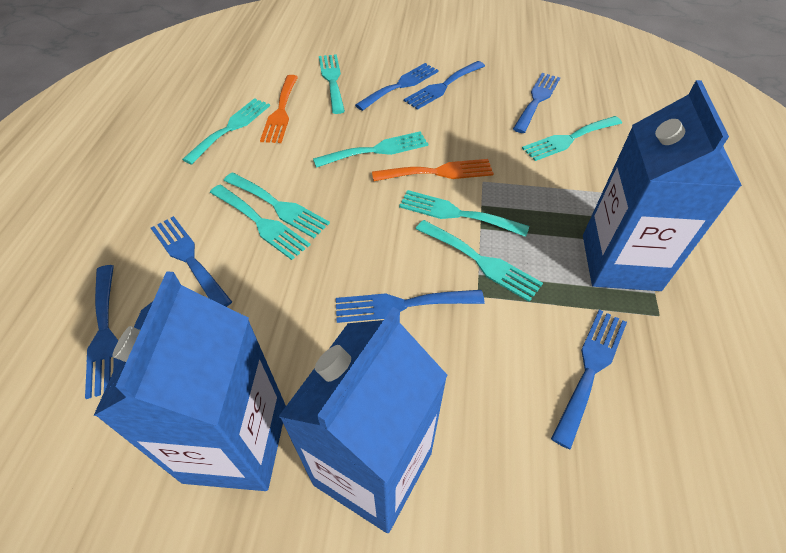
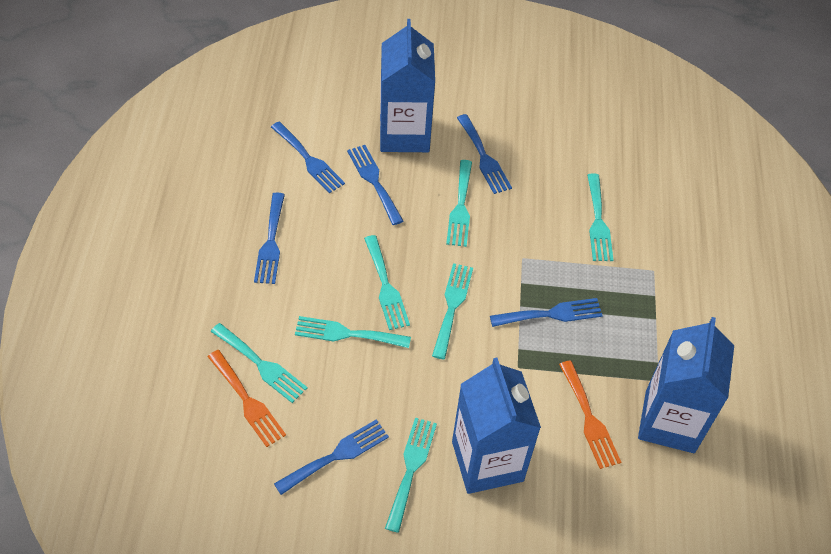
blue fork: [85,265,119,399] [151,216,232,307] [336,290,485,323] [355,63,439,111] [404,61,485,110] [513,73,560,133] [551,310,627,450] = 7 -> [254,193,285,284] [271,122,345,194] [274,419,389,495] [347,145,403,225] [457,114,512,194] [490,298,603,327] = 6
turquoise fork: [182,98,270,165] [210,185,310,260] [224,172,330,238] [313,131,428,168] [319,54,345,114] [399,190,529,237] [416,220,543,302] [522,116,622,161] = 8 -> [211,323,308,403] [295,316,411,348] [364,235,410,330] [385,418,437,533] [432,263,473,359] [446,160,472,247] [587,174,613,261] = 7

